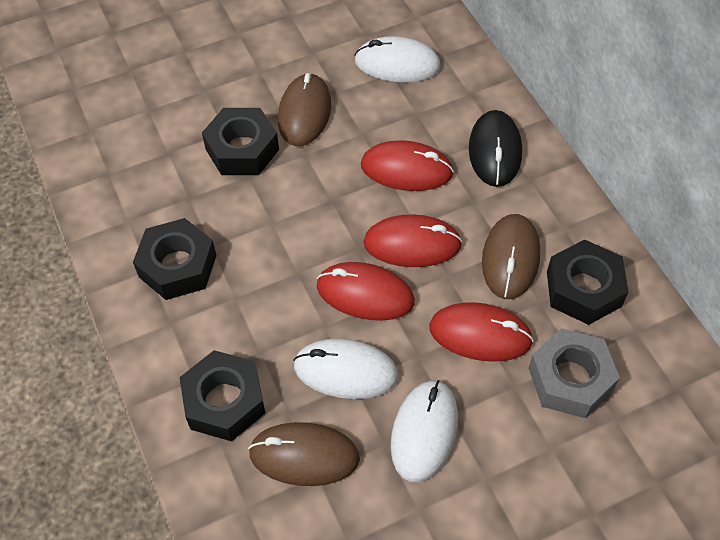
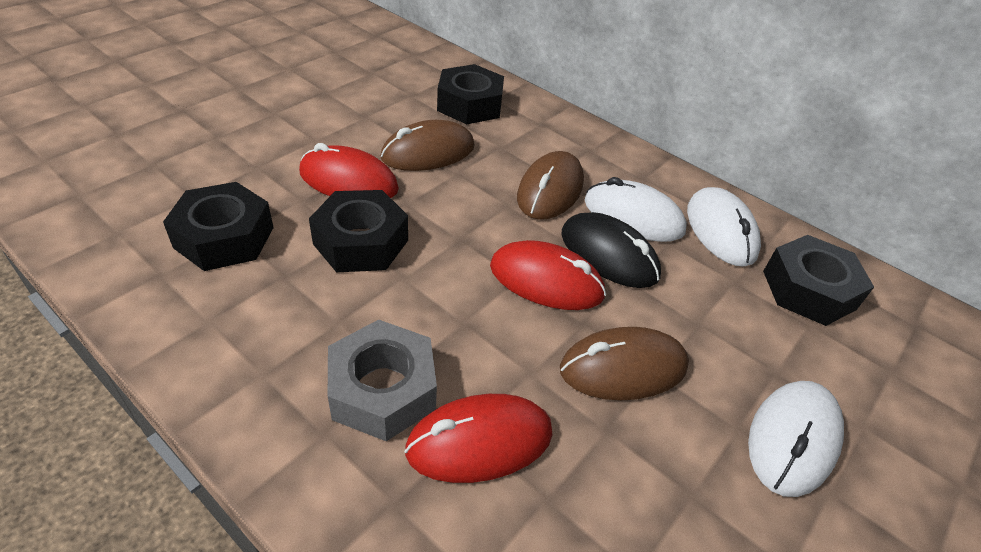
red mouse: [317,262,415,321] [361,140,454,191] [363,214,462,267] [429,302,534,362] = 4 -> [299,143,399,198] [404,394,552,483] [490,240,606,310] = 3

